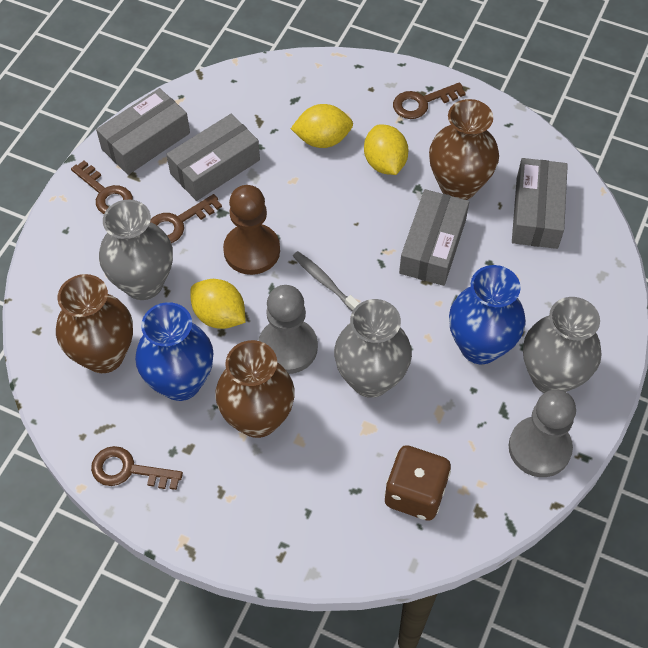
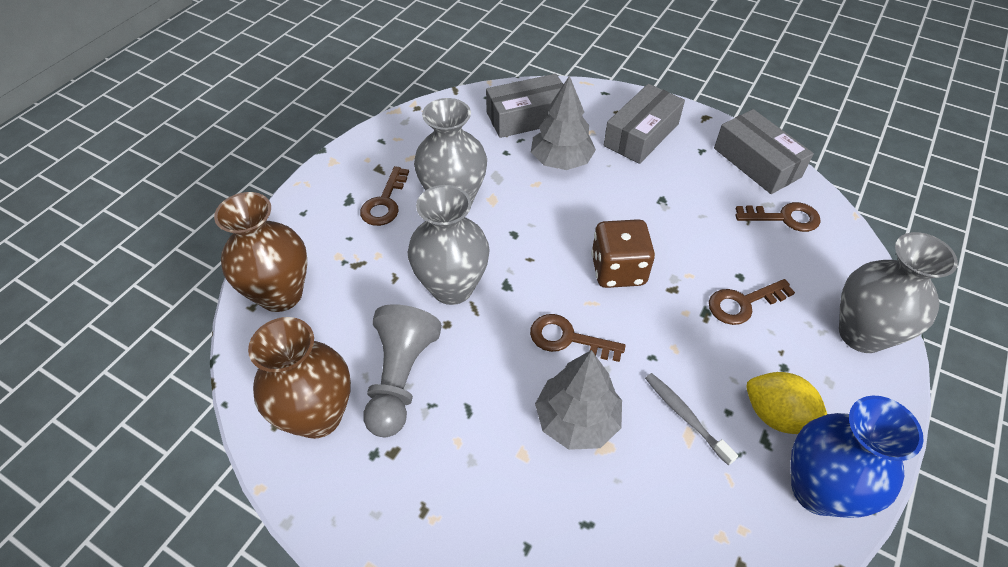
blue vase: [135,302,213,401] [449,265,526,364] = 2 -> [791,396,924,518] = 1
brown pawn: [223,185,280,275] = 1 -> none = 0
brown vase: [56,274,133,373] [215,340,295,438] [429,99,499,200] = 3 -> [214,192,307,312] [248,317,351,439] = 2
grey box: [96,88,190,175] [166,114,260,201] [399,189,469,286] [512,158,568,249] = 4 -> [486,74,564,138] [604,84,685,164] [714,109,814,194] = 3
grey pawn: [258,285,318,374] [509,389,576,477] = 2 -> [363,304,442,437] = 1
grey tree: none = 0 -> [531,76,596,170] [535,350,622,450] = 2
yellow lemon: [190,279,246,329] [291,104,353,148] [364,125,408,175] = 3 -> [746,372,827,434] = 1

